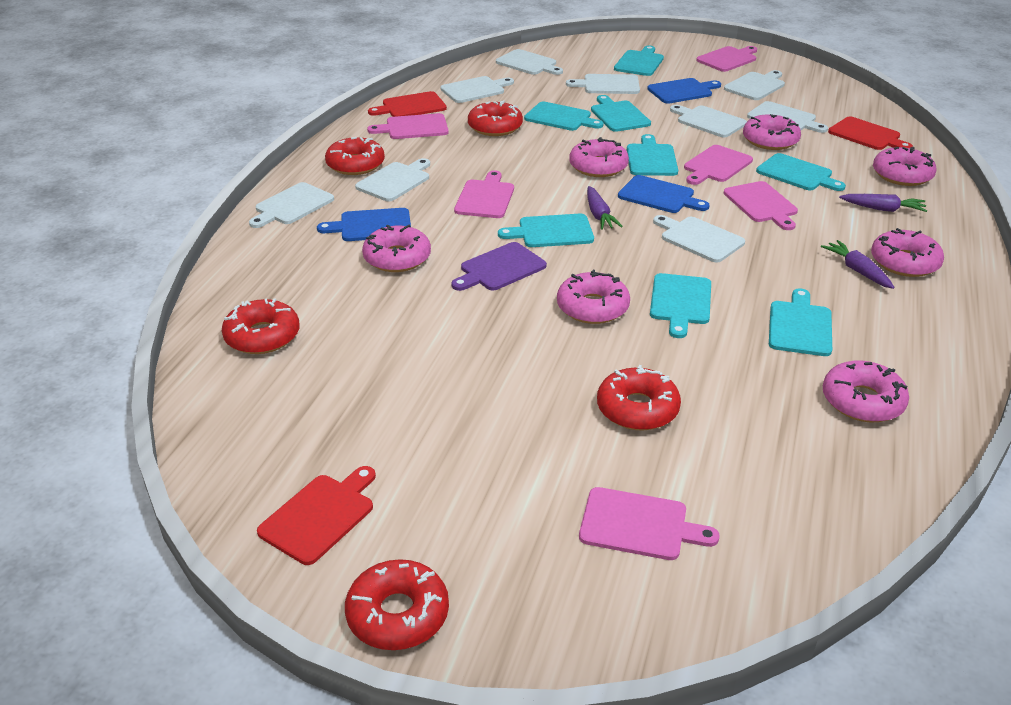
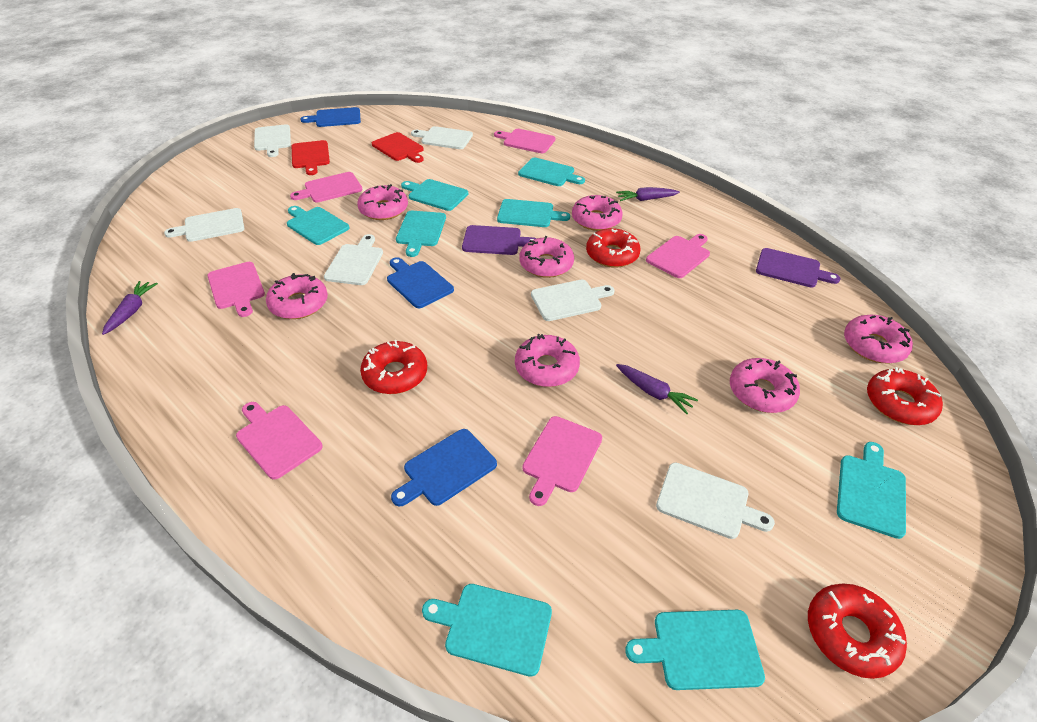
purple cutting board: [451,242,547,291] = 1 -> [462,225,537,255] [756,248,841,288] = 2
red cutting board: [257,466,376,565] [368,91,447,117] [828,117,913,150] = 3 -> [292,140,330,175] [372,132,424,163] = 2
red donut: [222,299,300,354] [325,137,385,175] [345,559,449,650] [468,100,523,136] [597,365,681,431] = 5 -> [360,340,427,394] [586,228,641,268] [808,583,907,679] [867,367,943,425] = 4
white cutting board: [249,182,334,228] [355,158,430,201] [440,76,514,103] [496,49,563,75] [566,74,640,94] [653,215,745,262] [670,105,747,137] [724,70,785,100] [747,101,828,133] = 9 -> [164,208,244,242] [254,124,291,157] [324,234,383,285] [411,126,473,149] [531,280,615,321] [656,463,775,539] = 6

